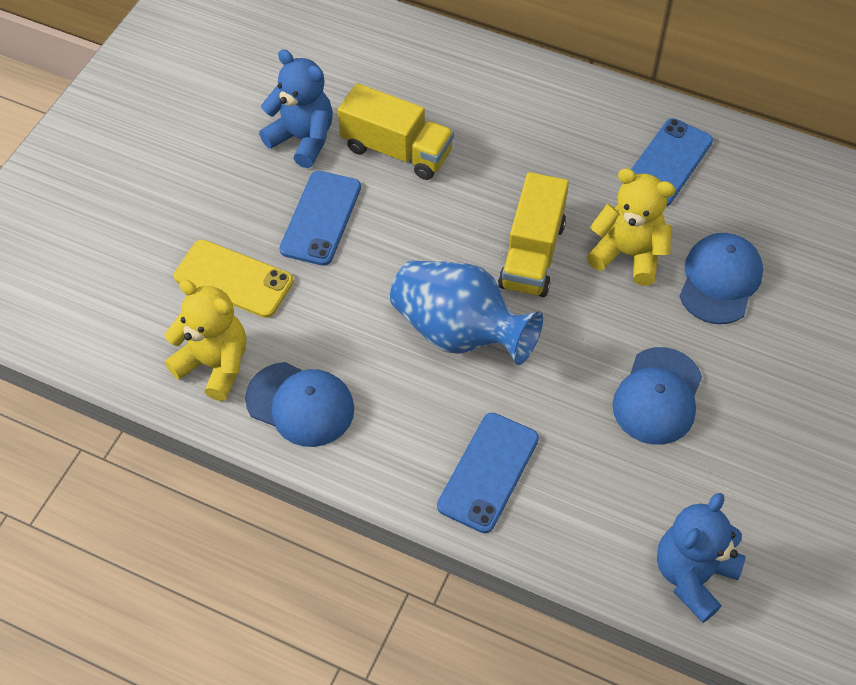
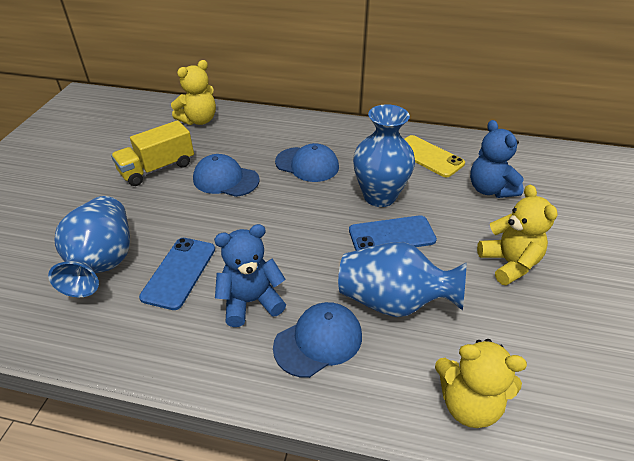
blue phone: [280,171,361,266] [437,413,539,533] [631,118,713,207] = 3 -> [139,238,215,310] [349,215,437,251] = 2
blue vase: [390,260,543,365] = 1 -> [48,196,130,297] [338,242,467,317] [353,104,415,207] = 3
yellow teddy bear: [164,280,246,401] [586,168,676,286] = 2 -> [171,60,216,125] [435,339,527,428] [477,184,558,285] = 3
yellow truck: [338,83,454,180] [498,172,569,297] = 2 -> [111,120,194,186] = 1

